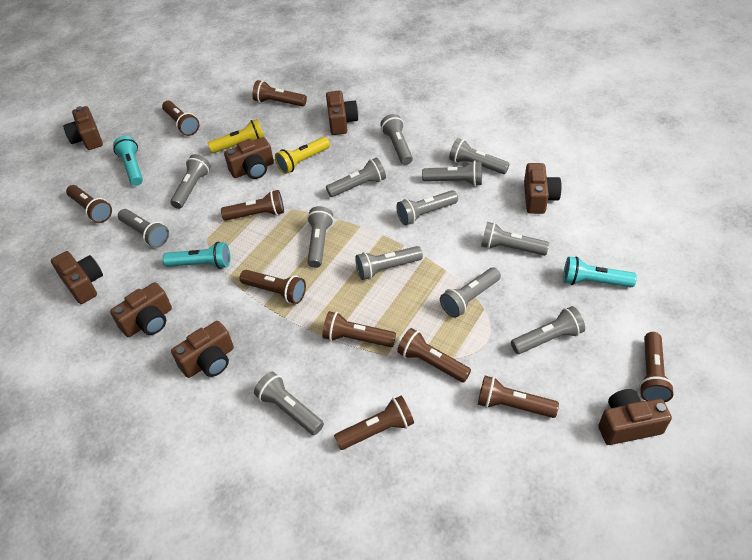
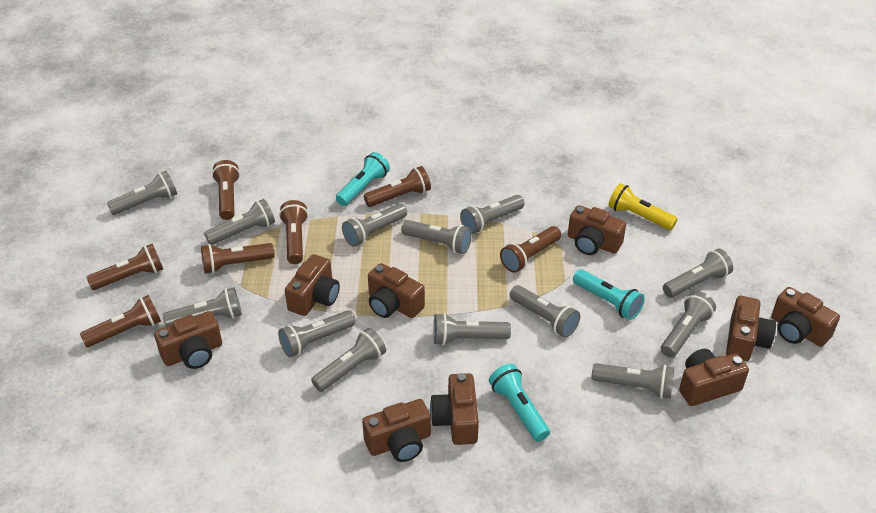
brown camera: [51,251,103,304] [63,106,103,150] [110,282,172,337] [171,321,234,378] [224,137,274,179] [326,90,359,135] [524,163,562,214] [598,389,672,445] = 8 -> [154,311,222,369] [285,254,340,316] [362,399,431,462] [368,263,425,318] [430,373,479,445] [568,205,626,255] [679,349,749,406] [726,296,776,361] [771,287,840,347] = 9
brown flashlight: [66,185,112,223] [162,101,199,136] [221,190,284,221] [240,270,306,304] [252,80,307,107] [322,311,396,347] [334,396,414,450] [397,328,471,382] [478,376,559,418] [639,332,674,402] = 10 -> [80,295,161,347] [86,243,163,290] [201,243,275,274] [212,160,240,220] [279,200,308,264] [364,166,431,207] [500,226,561,273] = 7
yellow flashlight: [208,119,265,153] [275,137,330,174] = 2 -> [608,183,678,230] = 1

